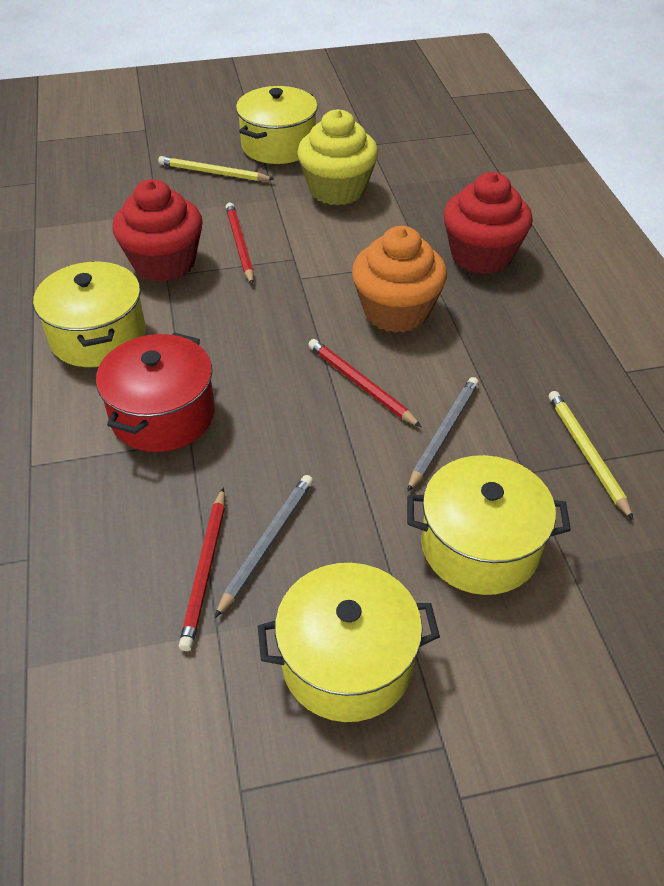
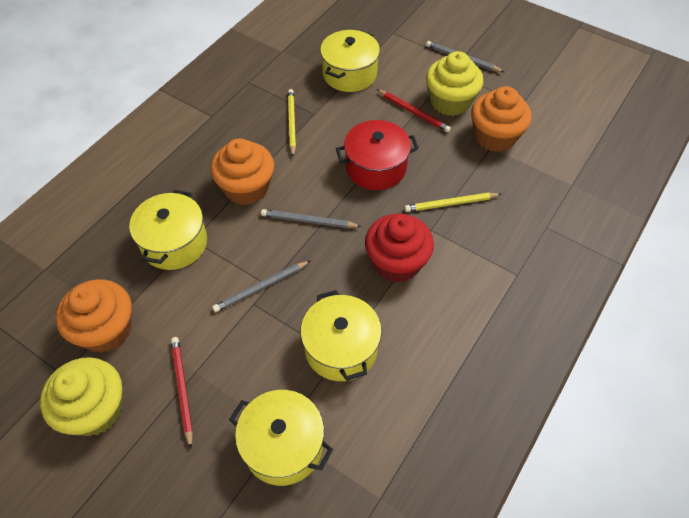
grey pencil: [215,475,313,618] [407,377,479,492] = 2 -> [212,261,310,312] [261,209,362,228] [426,41,504,72] = 3
orange cupcake: [352,226,447,333] = 1 -> [56,279,132,353] [210,138,274,205] [471,86,532,152] = 3
red cupcake: [112,179,203,282] [443,172,533,274] = 2 -> [365,213,434,282] = 1
red pencil: [179,487,225,651] [226,203,254,285] [308,339,421,427] = 3 -> [171,337,193,449] [377,89,451,133] = 2
yellow cupcake: [297,109,378,206] = 1 -> [40,357,123,436] [426,51,484,116] = 2

